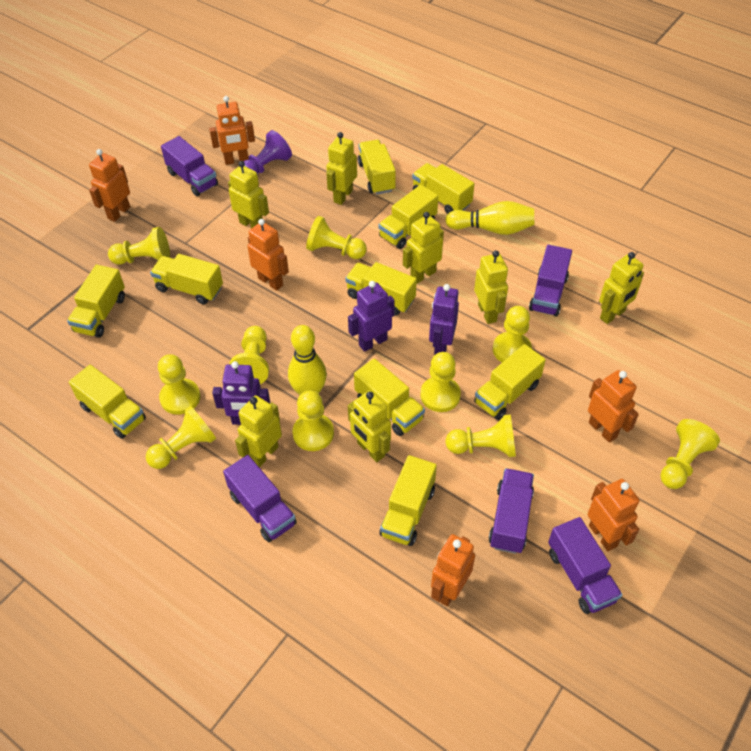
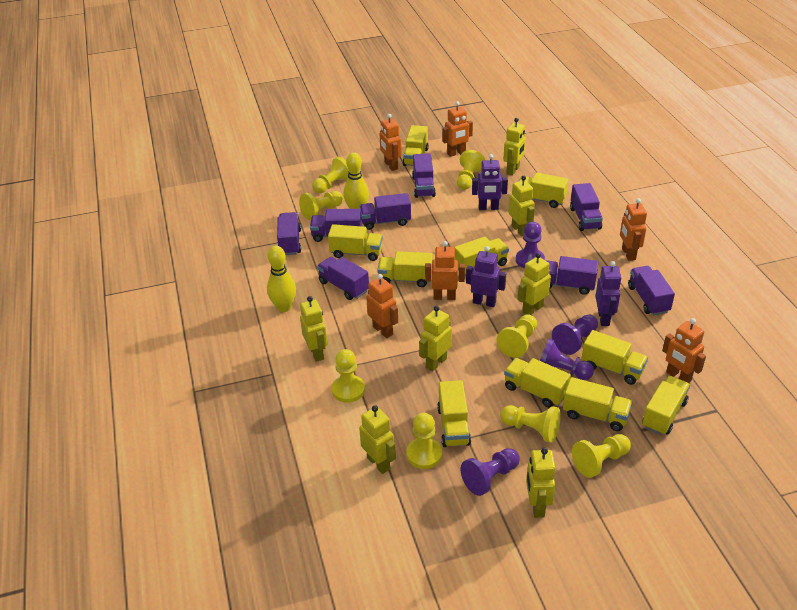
purple pawn: [243,130,292,175] = 1 -> [461,448,520,496] [516,222,545,268] [539,338,594,380] [552,315,598,355] = 4
purple truck: [161,136,218,196] [223,455,297,542] [488,468,534,554] [529,245,572,317] [548,517,622,614] = 5 -> [277,212,301,255] [310,209,362,242] [317,257,369,300] [360,193,411,230] [412,153,436,198] [545,256,598,295] [570,183,603,231] [628,266,675,315] = 8
yellow pawn: [108,227,170,265] [146,406,216,469] [158,354,201,415] [229,326,269,384] [292,390,334,451] [306,216,367,259] [420,352,461,412] [446,414,516,457] [493,306,532,362] [660,419,720,489] = 10 -> [299,191,343,220] [312,156,349,193] [331,349,365,403] [406,413,442,469] [457,150,485,190] [497,314,537,358] [500,405,561,443] [572,434,631,478] = 8

